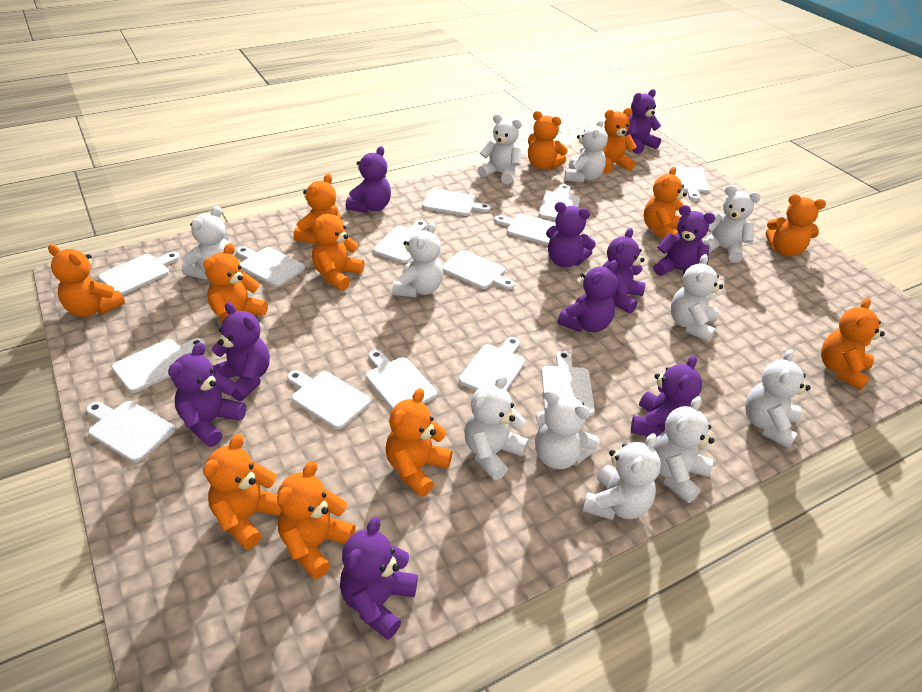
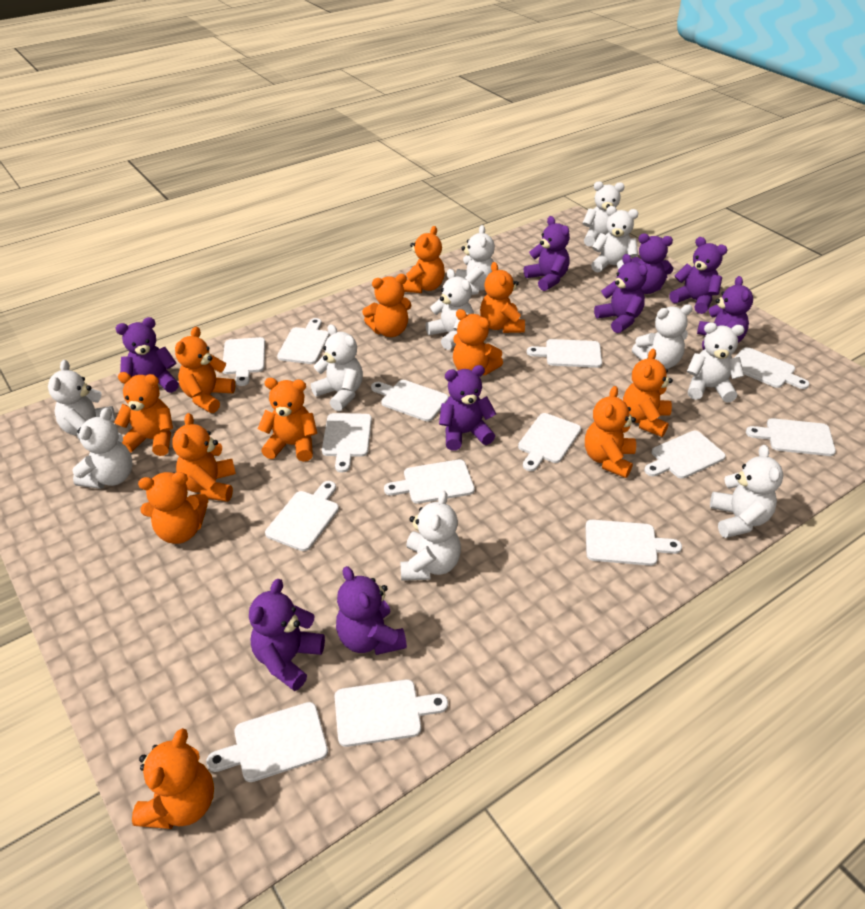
purple teddy bear: [168,342,246,447] [212,302,270,401] [340,516,418,640] [346,146,391,213] [546,202,596,267] [557,260,618,332] [602,228,646,313] [624,89,661,154] [631,355,702,437] [653,205,715,276] = 10 -> [115,317,179,393] [249,579,325,691] [336,566,407,655] [439,365,496,451] [524,216,570,291] [594,254,648,333] [631,234,673,294] [669,237,727,314] [697,276,753,350] = 9

